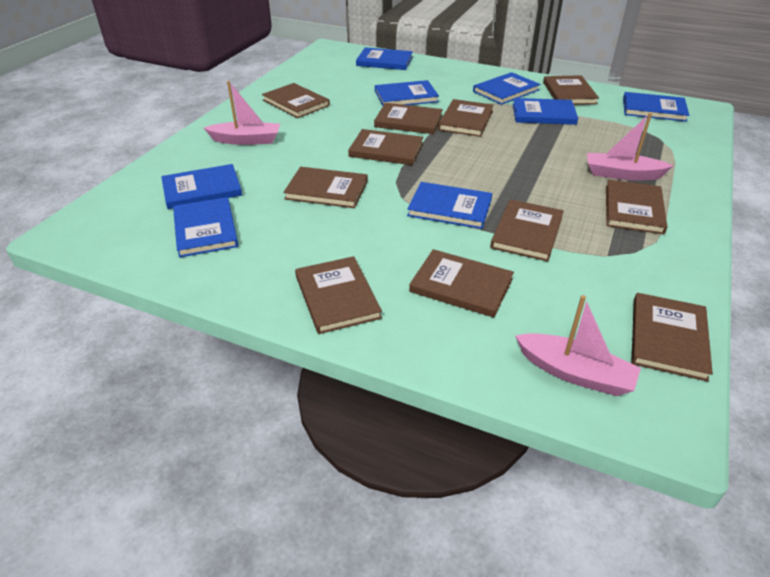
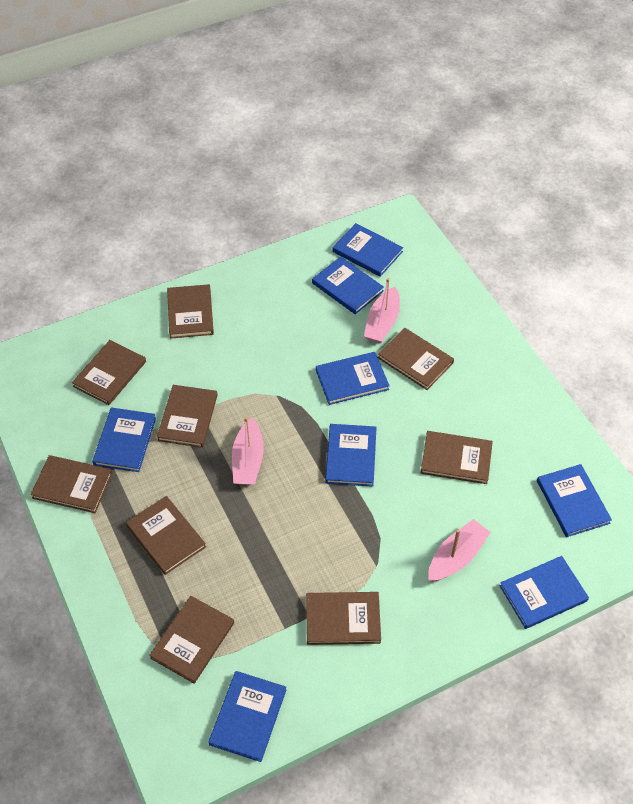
brown book: [262,83,330,118] [283,167,368,208] [295,256,382,334] [348,129,423,165] [374,103,443,134] [409,249,514,318] [438,99,494,137] [490,199,564,262] [543,75,599,105] [606,180,667,234] [631,293,713,382] = 11 -> [30,455,112,513] [72,340,146,405] [126,496,206,575] [149,596,234,683] [157,385,217,448] [167,284,214,339] [306,592,381,645] [378,328,454,390] [421,431,493,484] = 9

